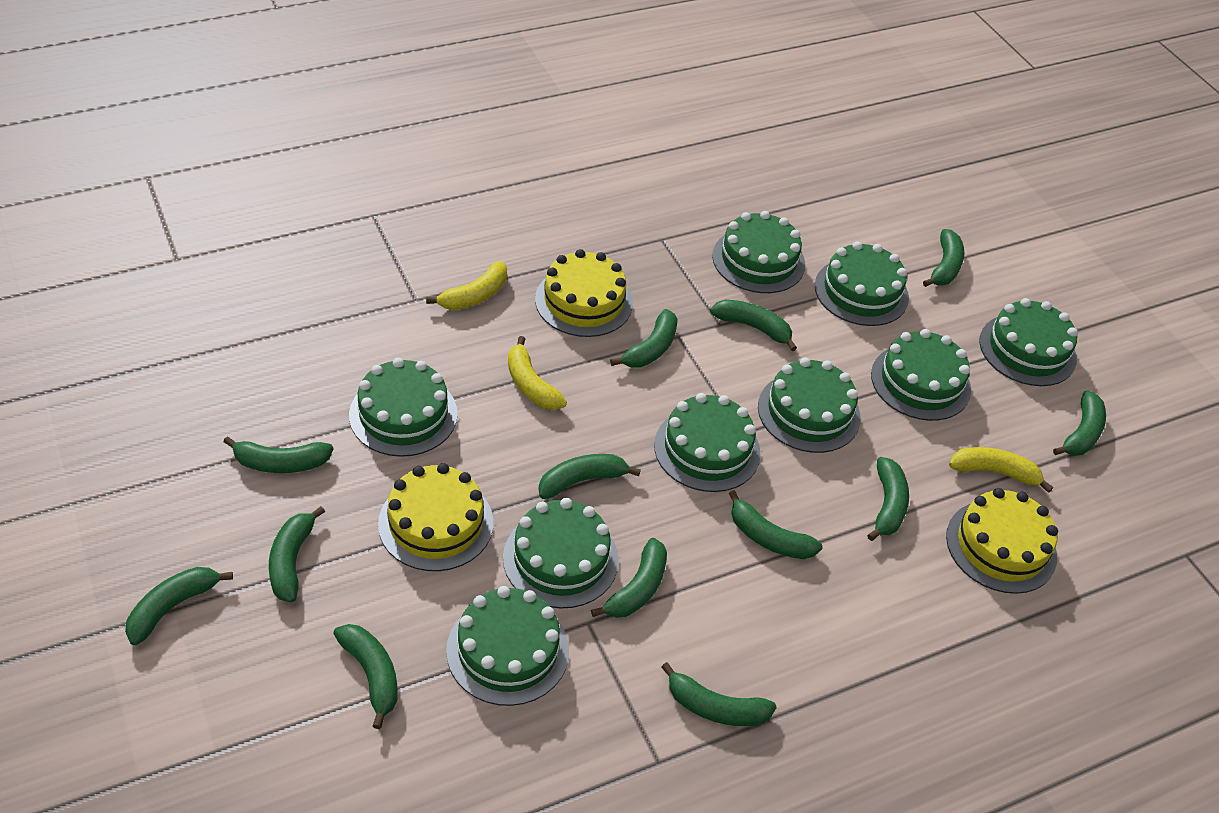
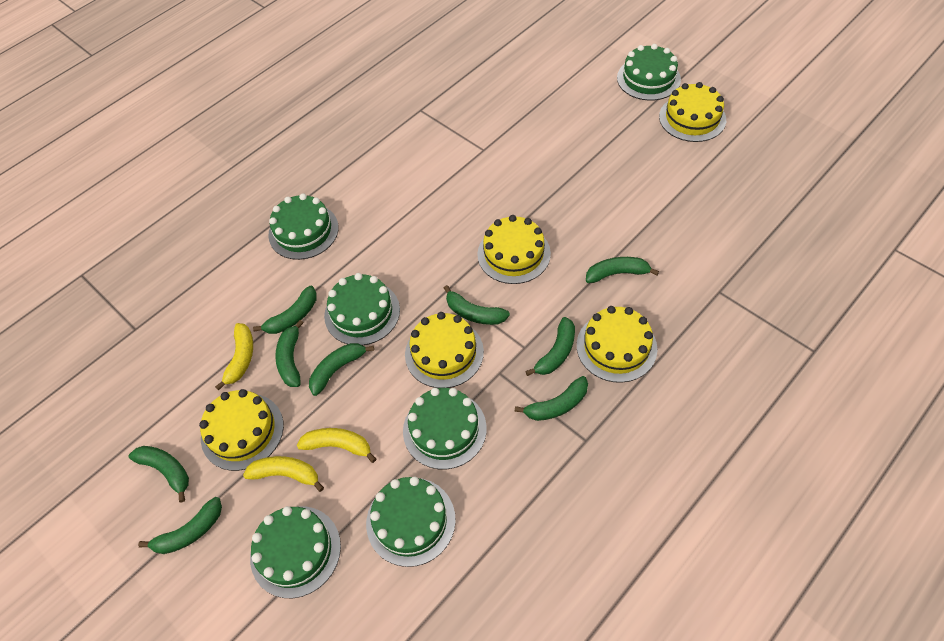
green banana: [125,567,233,645] [224,436,333,473] [269,506,325,602] [333,624,398,729] [538,454,641,499] [591,538,667,618] [610,309,678,368] [661,662,777,726] [710,300,797,351] [729,490,822,559] [867,457,909,541] [923,229,964,287] [1053,391,1106,456] = 13 -> [129,446,189,502] [138,497,222,554] [253,286,317,334] [275,320,304,387] [309,343,374,396] [444,285,510,325] [515,376,588,421] [525,317,575,376] [586,257,659,283] = 9
green cake: [349,358,458,457] [446,586,569,706] [503,498,619,608] [654,393,761,492] [712,211,805,293] [758,358,861,453] [815,241,909,326] [871,329,971,421] [979,298,1078,386] = 9 -> [250,506,341,598] [268,194,339,260] [324,273,400,345] [366,477,456,567] [403,388,487,469] [617,44,681,101] = 6
yellow cake: [378,463,493,571] [535,249,633,337] [946,488,1058,594] = 3 -> [199,389,284,471] [405,312,484,388] [477,215,551,284] [577,306,657,383] [659,82,726,142] = 5

